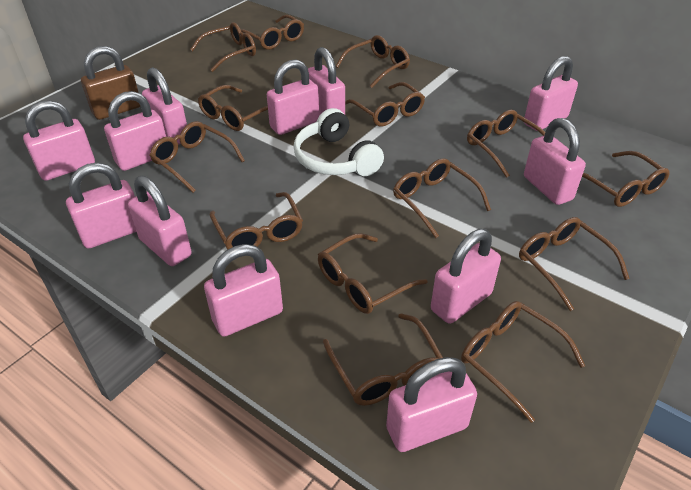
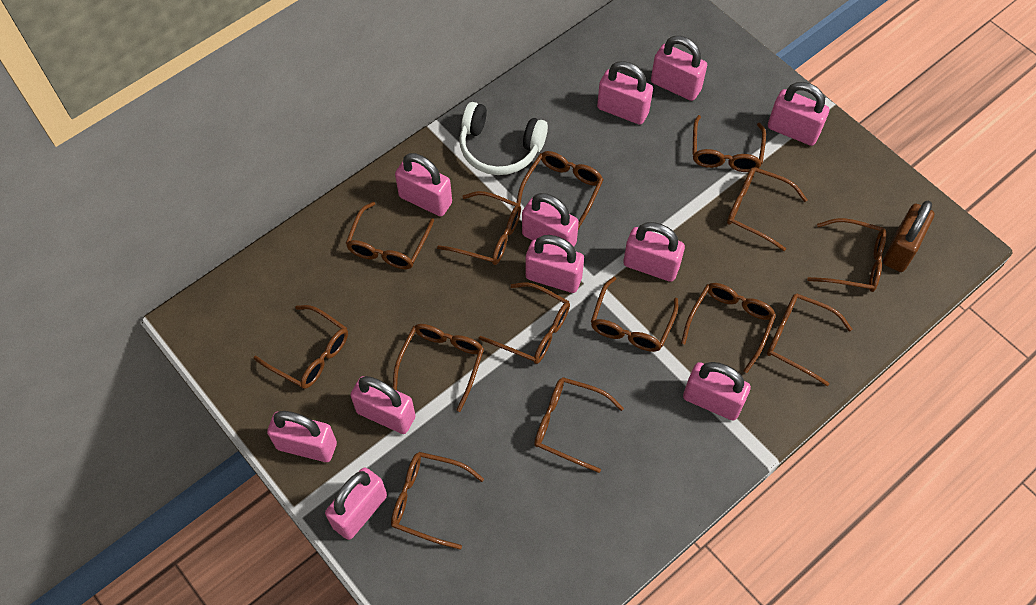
pink padlock: [23,100,95,181] [66,162,136,249] [104,91,166,171] [128,176,192,266] [142,67,187,145] [204,244,283,337] [267,60,319,135] [308,47,345,115] [386,357,477,452] [431,229,501,324] [524,56,578,131] [524,118,586,205] = 12 -> [267,411,337,462] [325,467,387,540] [350,376,416,434] [395,153,452,216] [522,193,579,247] [525,235,584,293] [597,61,653,125] [623,222,685,282] [651,36,707,101] [683,362,751,421] [768,82,829,146] = 11

